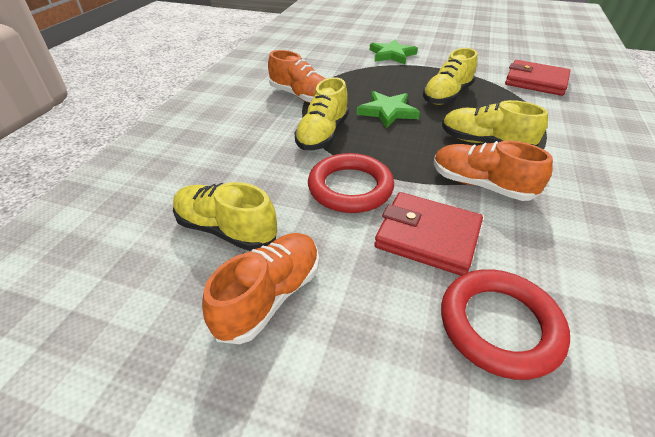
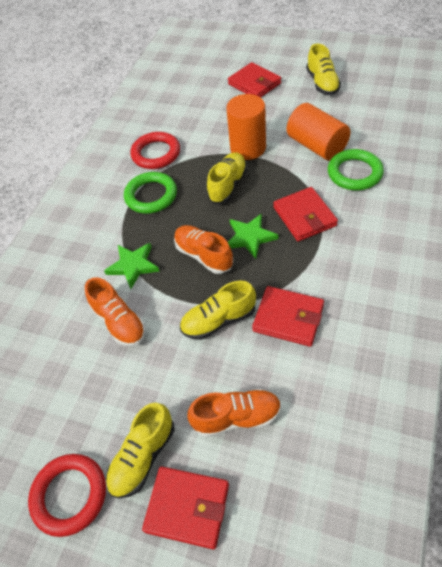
green ring: none = 0 -> [124,172,177,214] [328,149,384,190] = 2
orange cylinder: none = 0 -> [226,94,266,160] [287,103,350,161] = 2
red wallet: [374,192,483,276] [505,60,571,96] = 2 -> [142,467,229,549] [228,62,282,98] [252,286,324,347] [273,187,338,241] = 4

